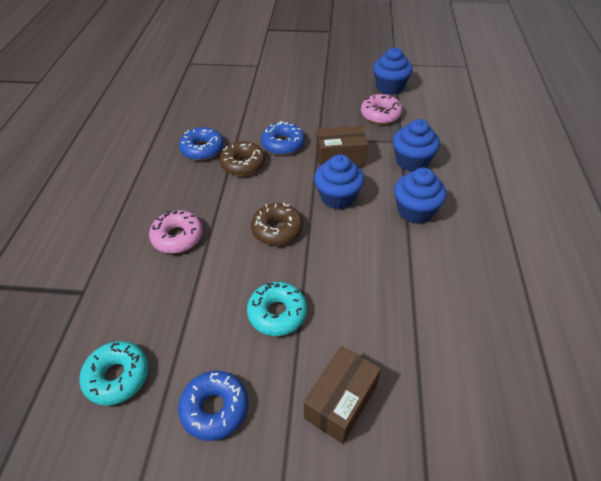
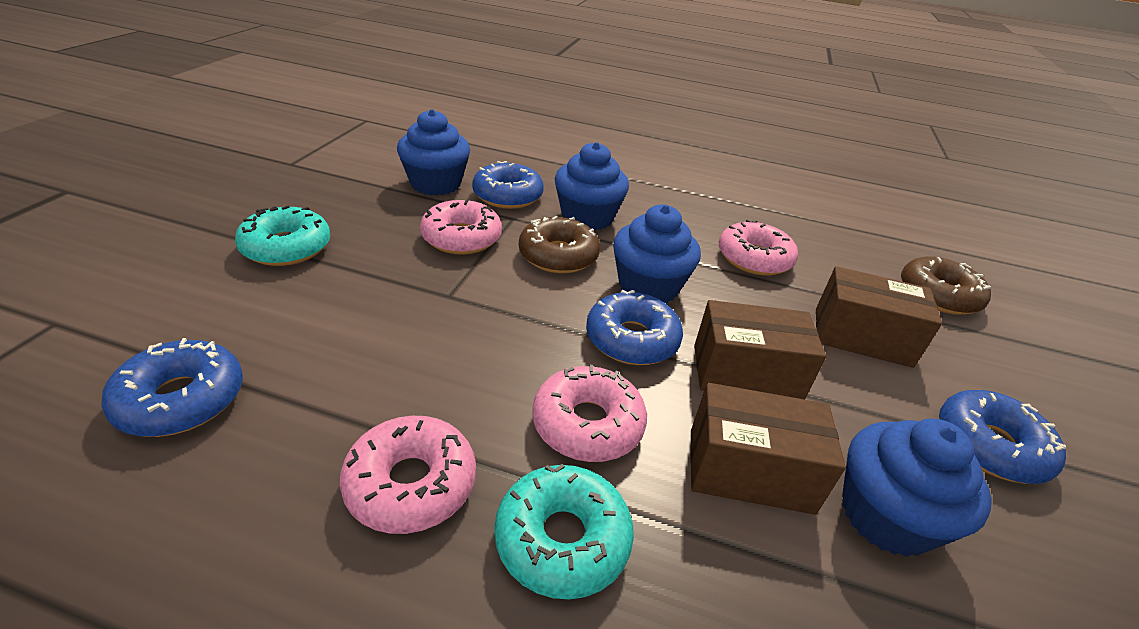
blue donut: [178,371,248,441] [179,127,224,160] [261,121,305,155] = 3 -> [101,338,243,437] [472,161,544,209] [586,290,683,365] [939,390,1066,484] = 4
brown box: [304,346,381,444] [316,126,368,167] = 2 -> [690,383,846,515] [694,300,826,400] [816,266,942,368] = 3
pink donut: [149,210,203,254] [361,94,402,124] = 2 -> [340,416,476,534] [420,200,502,255] [532,365,647,462] [719,219,798,276] = 4

